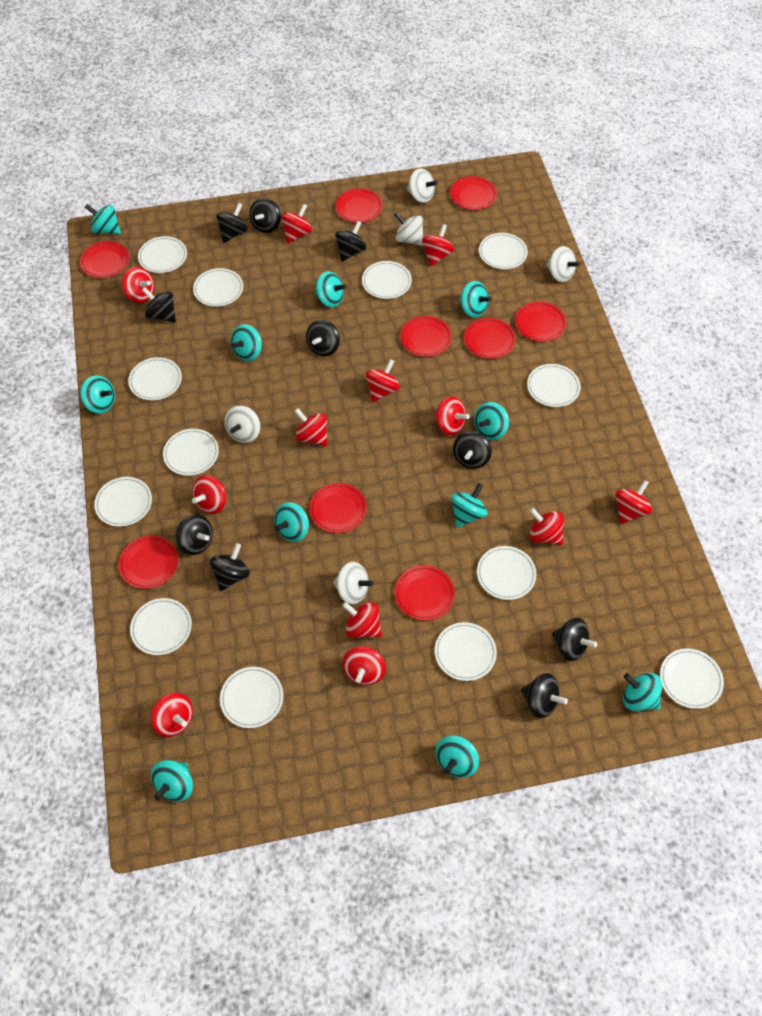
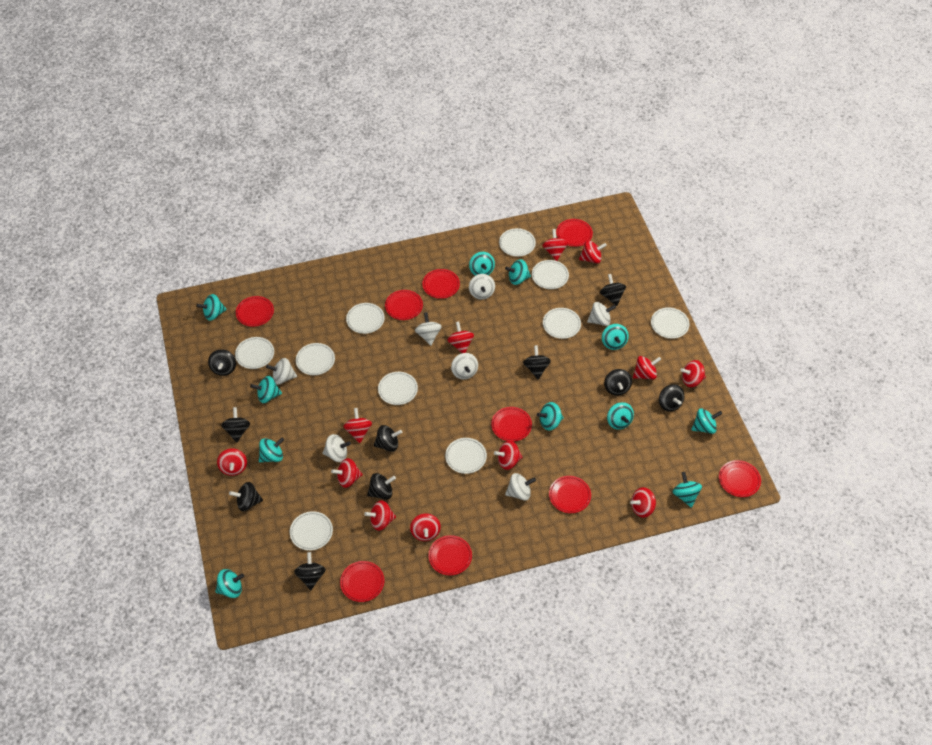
white plate: [94,477,152,527] [128,357,182,401] [130,598,192,655] [138,236,187,273] [163,429,219,476] [193,268,243,307] [220,667,284,728] [362,261,412,299] [435,622,497,681] [477,546,536,600] [479,233,528,269] [527,364,581,407] [660,648,724,709] = 13 -> [235,337,274,369] [290,511,333,551] [296,343,335,375] [346,303,385,334] [378,372,418,405] [445,438,487,474] [499,228,536,257] [532,260,569,289] [543,308,581,339] [651,307,689,339] = 10
white spinning top: [225,406,260,443] [333,562,374,604] [394,212,423,246] [407,168,438,203] [546,246,580,282] = 5 -> [266,358,297,385] [322,434,351,462] [415,312,442,346] [451,353,478,379] [469,274,495,300] [505,473,536,501] [587,302,616,326] = 7

